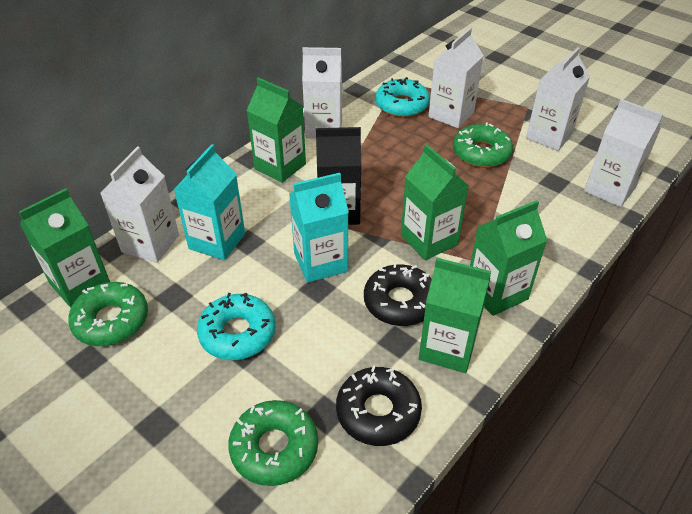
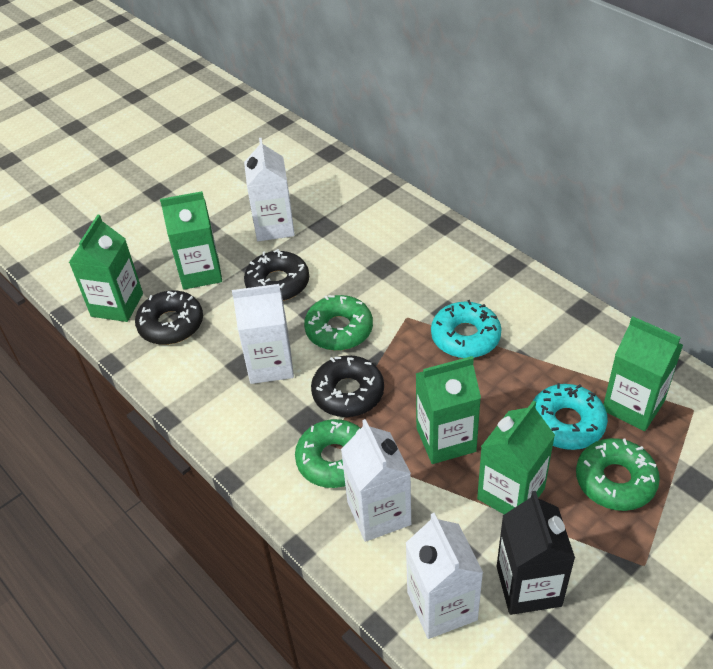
black donut: [336,365,422,446] [364,263,432,326] = 2 -> [135,291,203,345] [244,249,309,301] [311,355,384,417] = 3
turquoise carton: [174,144,245,261] [289,173,349,283] = 2 -> none = 0
white carton: [100,146,179,263] [302,47,342,138] [428,28,484,128] [526,47,590,151] [584,99,663,207] = 5 -> [232,284,294,384] [244,138,295,241] [341,419,411,542] [406,513,483,639] = 4

